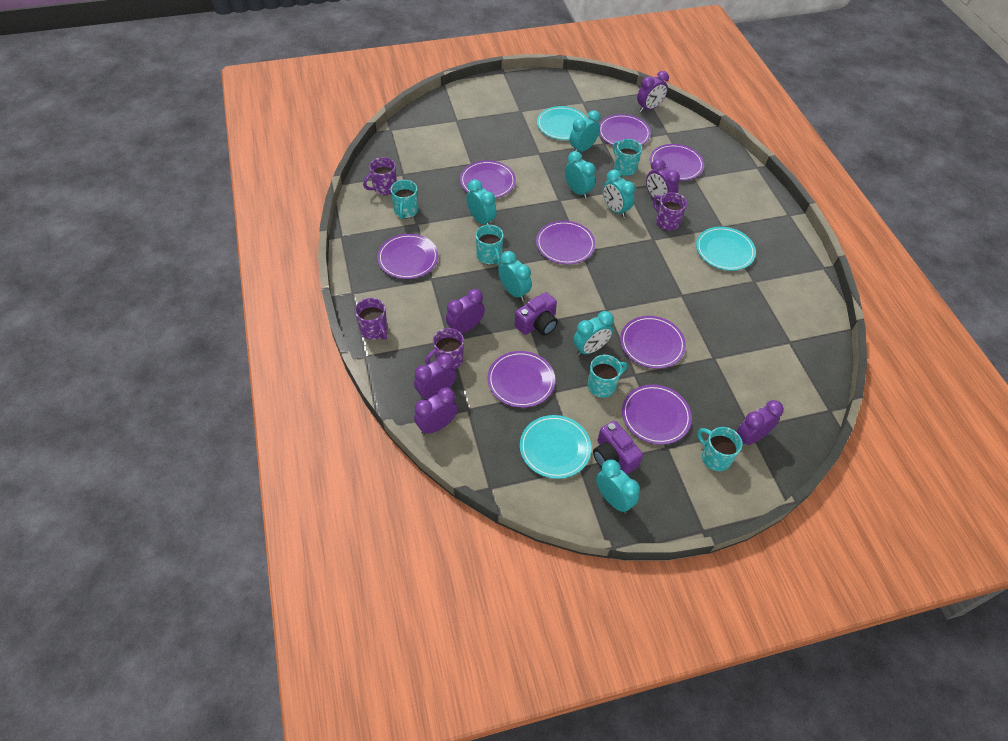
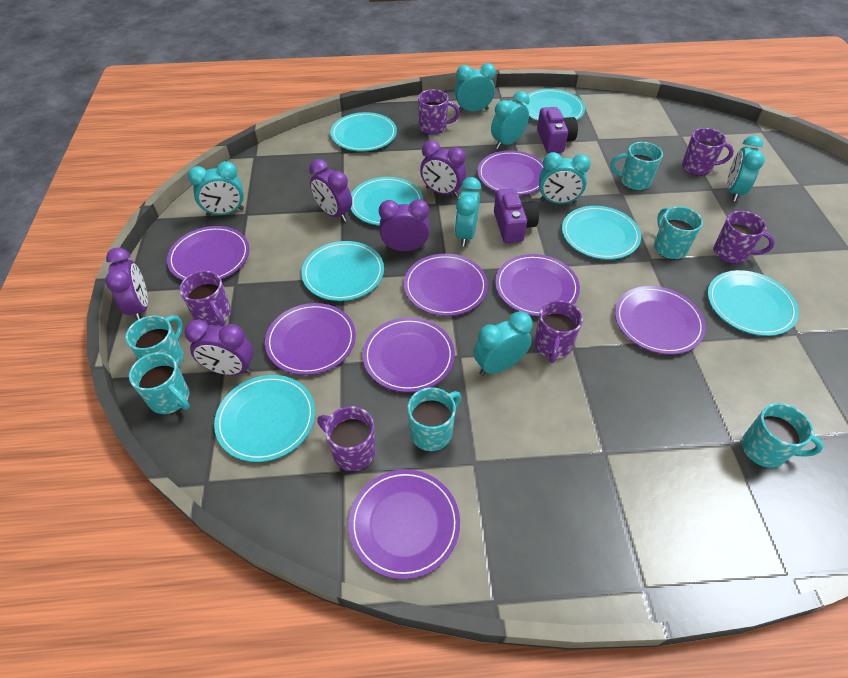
purple clock: [414,354,456,400] [414,387,458,435] [446,289,485,334] [637,71,669,112] [646,159,680,202] [737,400,784,445] = 6 -> [105,247,148,320] [185,320,253,375] [309,159,352,222] [379,199,430,251] [420,140,466,197] = 5
purple mug: [355,298,387,340] [363,157,397,195] [425,328,464,369] [653,192,687,231] = 4 -> [179,271,231,327] [317,406,376,471] [418,89,460,135] [535,300,583,363] [682,128,734,176] [714,211,775,264] = 6
turquoise mug: [391,180,418,219] [476,225,504,265] [588,355,627,398] [613,139,642,176] [697,427,743,471] = 5 -> [125,315,184,367] [129,352,190,414] [408,387,461,451] [610,142,663,191] [654,207,703,259] [742,403,823,468] = 6
turquoise plate: [520,415,592,479] [537,106,586,140] [696,227,756,271] = 3 -> [214,375,315,462] [301,241,384,301] [330,112,397,151] [350,177,423,226] [521,89,585,121] [562,206,641,260] [708,270,799,336] = 7

